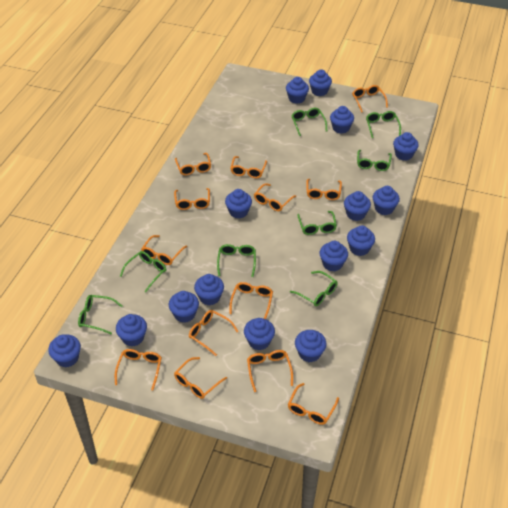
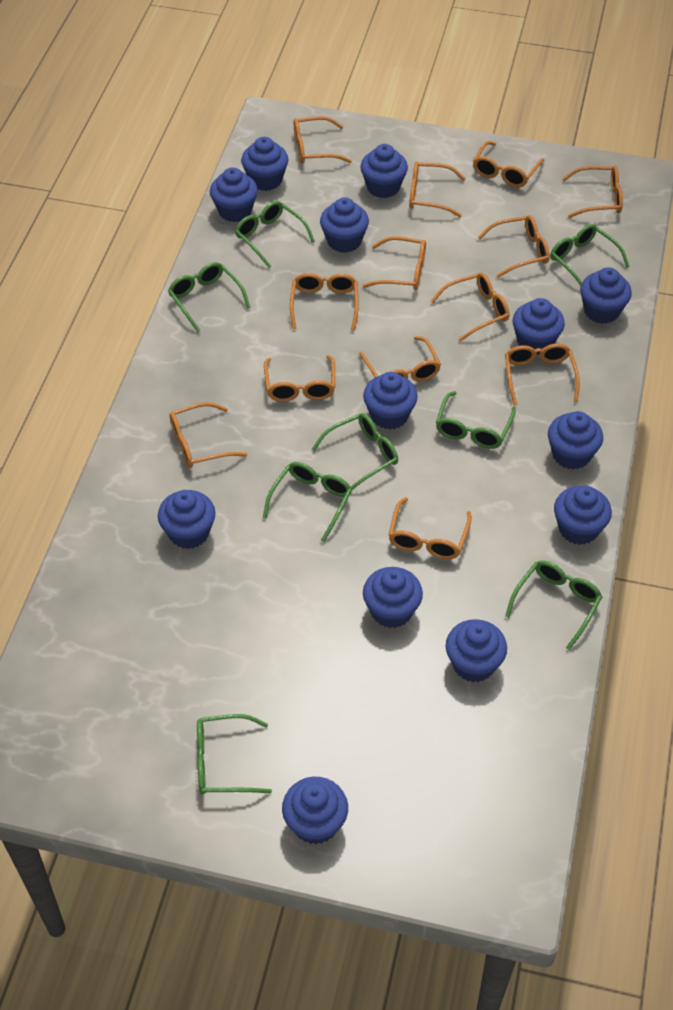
blue cupcake: [48,335,81,367] [116,314,147,347] [169,291,199,323] [194,274,224,305] [225,189,252,219] [244,318,275,350] [286,77,309,104] [295,330,327,362] [309,69,332,96] [320,241,348,272] [330,106,354,134] [344,191,371,221] [347,226,375,256] [373,186,400,215] [393,132,419,160] = 15 -> [158,490,215,549] [210,167,258,222] [241,137,289,191] [282,777,348,844] [320,197,369,253] [360,144,408,198] [363,372,418,430] [363,567,423,628] [446,619,507,682] [513,298,565,355] [548,411,603,470] [554,486,612,545] [580,267,632,324] = 13

